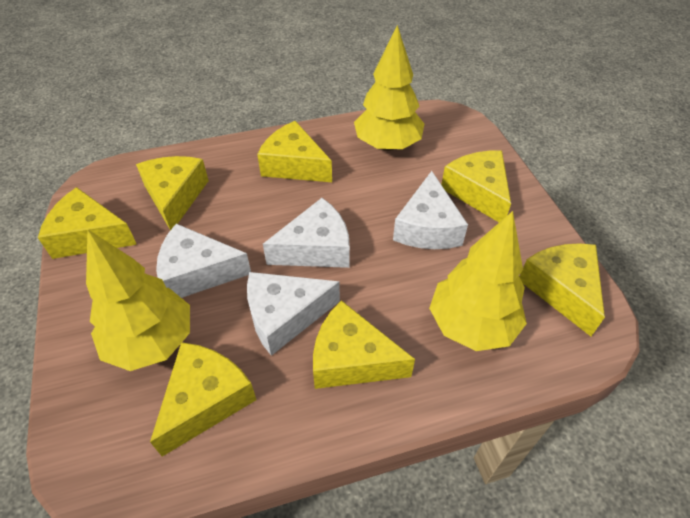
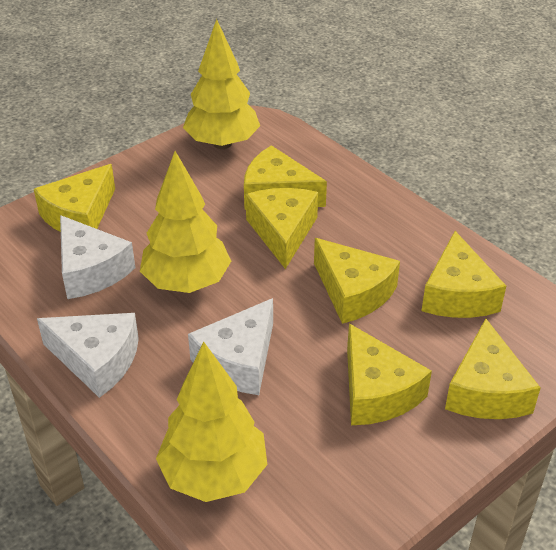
white cheese: [156,224,251,298] [247,272,340,356] [263,198,350,268] [393,171,468,249] = 4 -> [37,313,139,398] [60,215,135,299] [188,298,273,395] = 3

